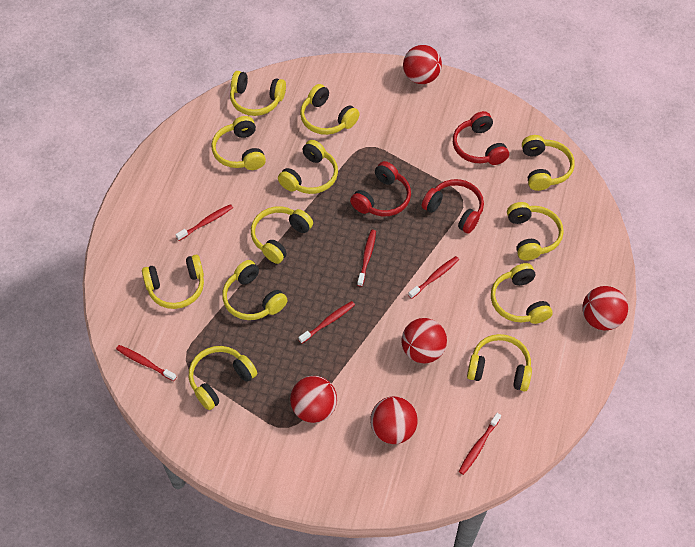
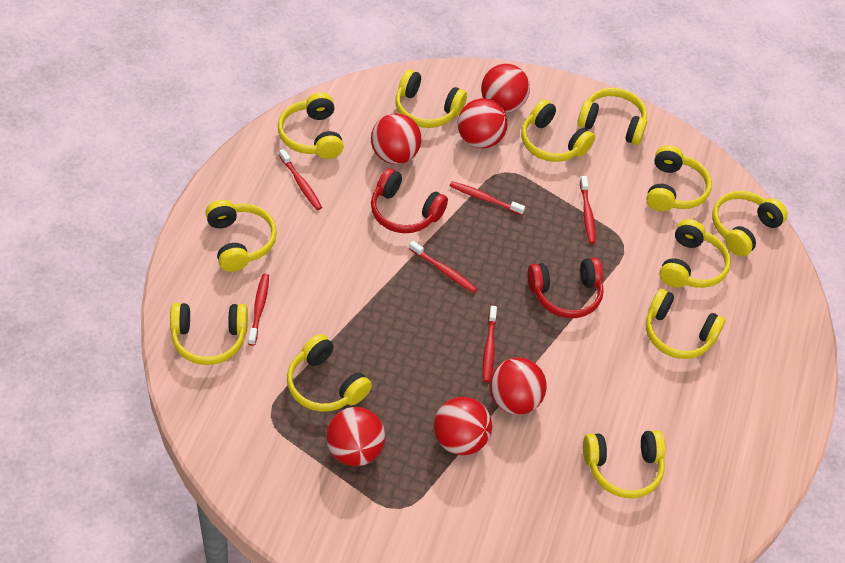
red ball: [290,376,337,423] [370,396,418,444] [401,318,447,363] [403,45,442,84] [583,286,628,330] = 5 -> [326,407,385,466] [371,113,421,164] [434,397,492,455] [458,98,508,148] [481,64,530,113] [489,357,547,415] = 6
red headphones: [350,161,411,217] [422,179,484,234] [453,111,509,165] = 3 -> [371,168,448,233] [528,257,604,318] = 2

